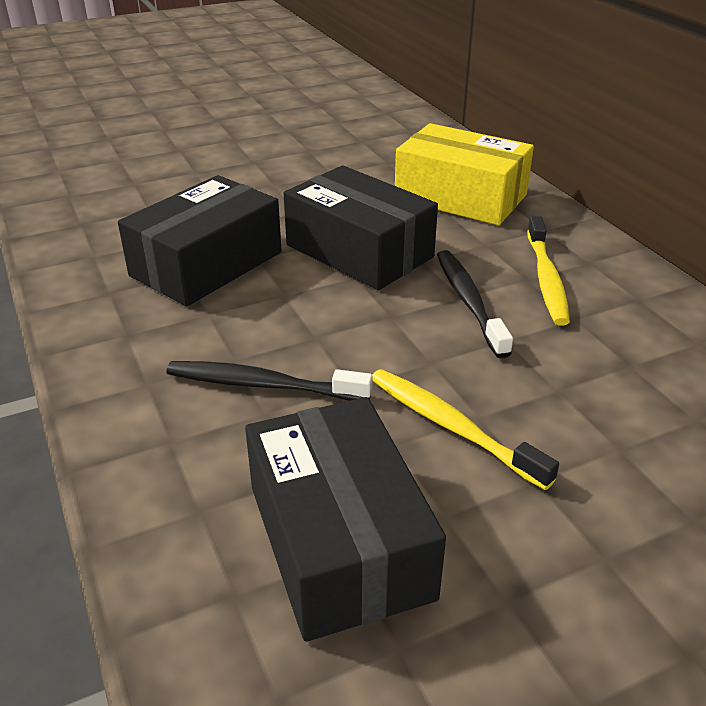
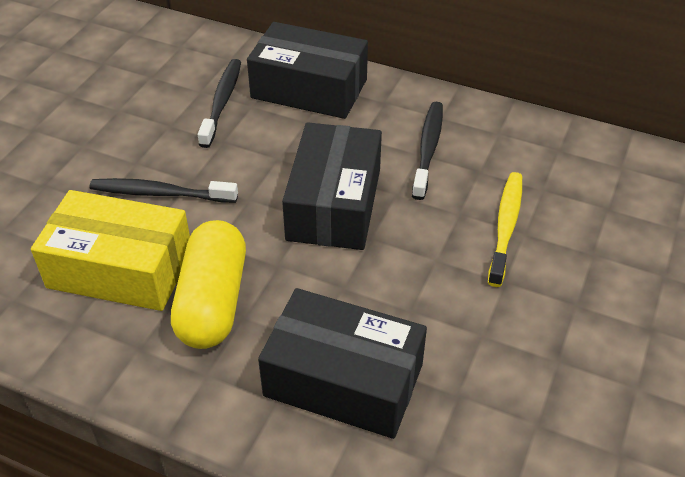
black toothbrush: [167,361,373,401] [437,250,513,358] = 2 -> [89,178,238,203] [198,59,241,148] [412,102,443,200] = 3
yellow capsule: none = 0 -> [171,220,246,349] = 1
yellow toothbrush: [372,369,559,490] [527,216,570,326] = 2 -> [488,172,522,287] = 1

